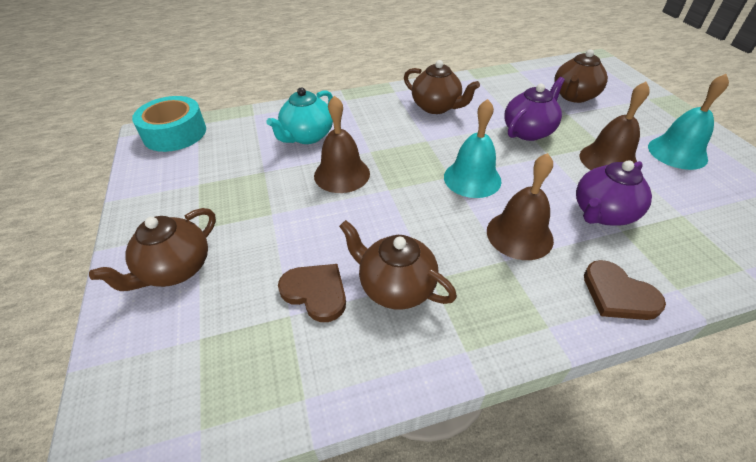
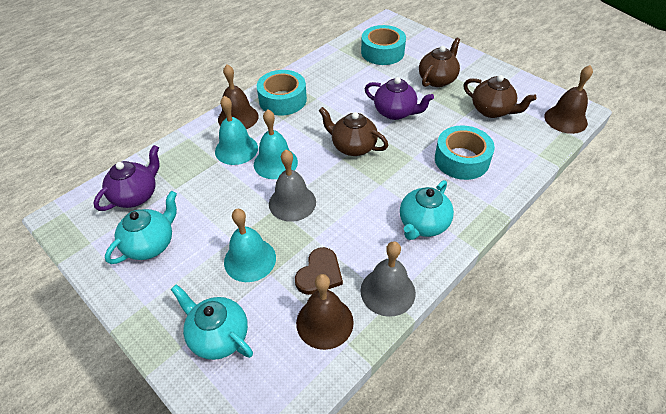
brown heart: [278,264,346,322] [584,260,666,320] = 2 -> [295,247,343,295] = 1
brown teapot: [89,208,216,291] [339,220,457,310] [404,60,480,114] [554,49,608,103] = 4 -> [319,107,388,156] [419,37,461,87] [463,75,537,118] = 3
grey bell: none = 0 -> [269,150,316,222] [360,241,416,317] = 2
turquoise bell: [444,99,502,198] [648,74,729,170] = 2 -> [215,96,258,165] [224,209,276,282] [254,109,298,179] = 3
turquoise tape: [132,96,206,152] = 1 -> [257,70,307,115] [361,25,406,65] [435,125,495,180] = 3
turquoise teapot: [266,87,333,144] = 1 -> [105,191,177,264] [171,284,253,360] [400,180,454,240] = 3

